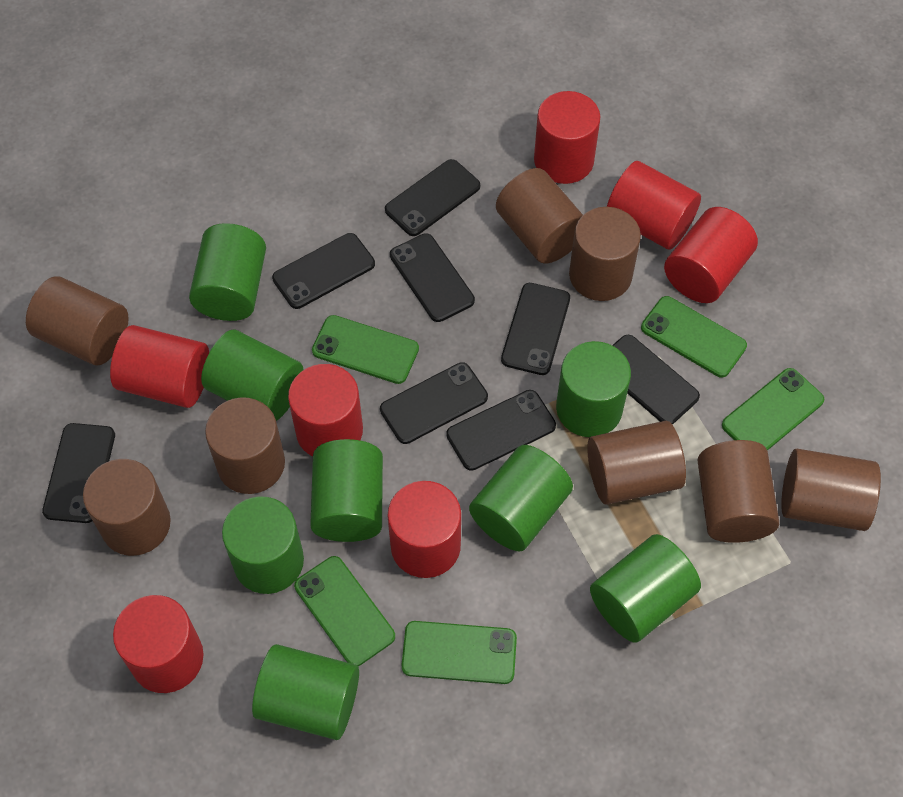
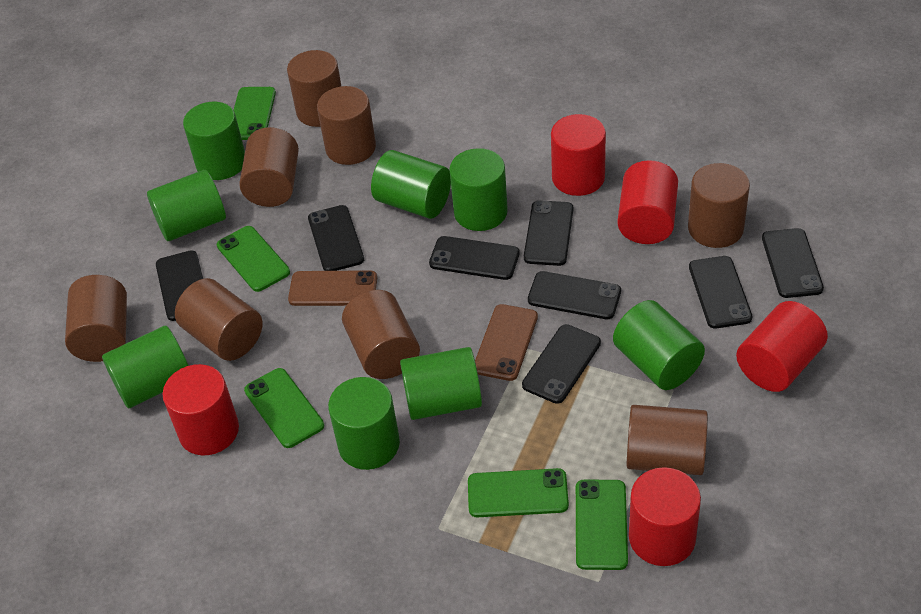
brown phone: none = 0 -> [288,270,377,306] [475,304,538,381] = 2
red cylinder: [110,325,209,408] [113,595,204,693] [288,364,363,456] [388,481,461,578] [534,91,600,184] [607,161,701,250] [664,207,758,303] = 7 -> [162,364,239,456] [551,114,606,196] [617,160,678,244] [629,467,701,566] [736,301,828,392] = 5

